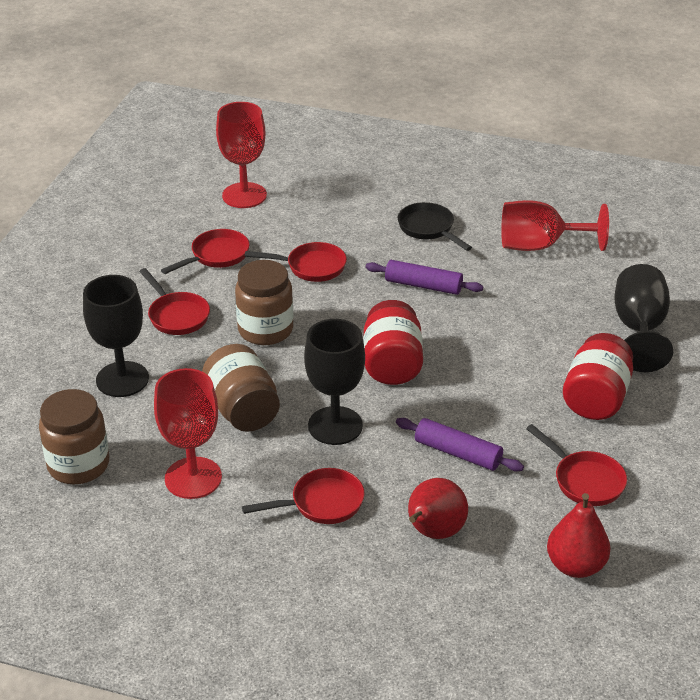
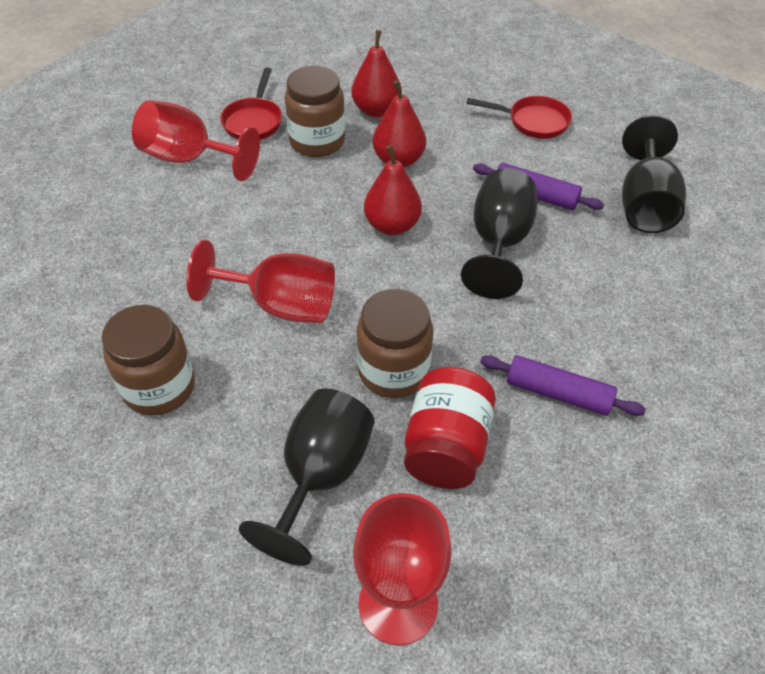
black pan: [398,202,472,251] = 1 -> none = 0
red jar: [363,300,423,385] [563,333,633,420] = 2 -> [404,367,496,489] = 1
red pan: [139,268,210,335] [161,229,250,274] [242,468,365,524] [245,242,347,282] [526,424,627,506] = 5 -> [220,67,282,140] [466,96,572,139] = 2
red pear: [408,478,468,539] [547,493,610,578] = 2 -> [352,30,402,117] [364,145,422,235] [373,80,426,167] = 3

